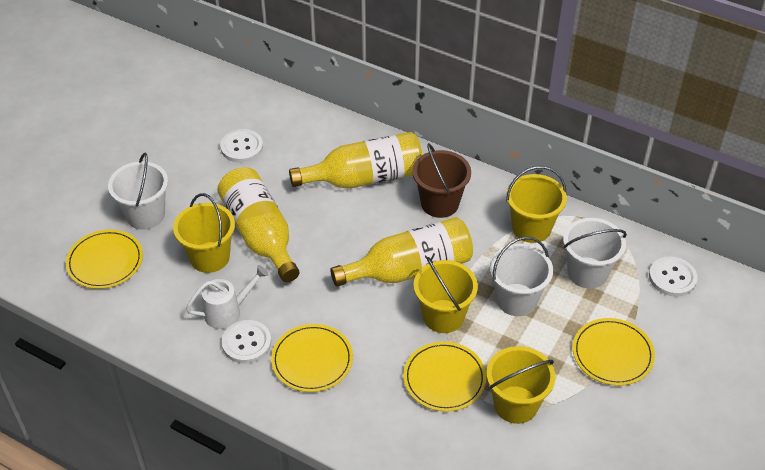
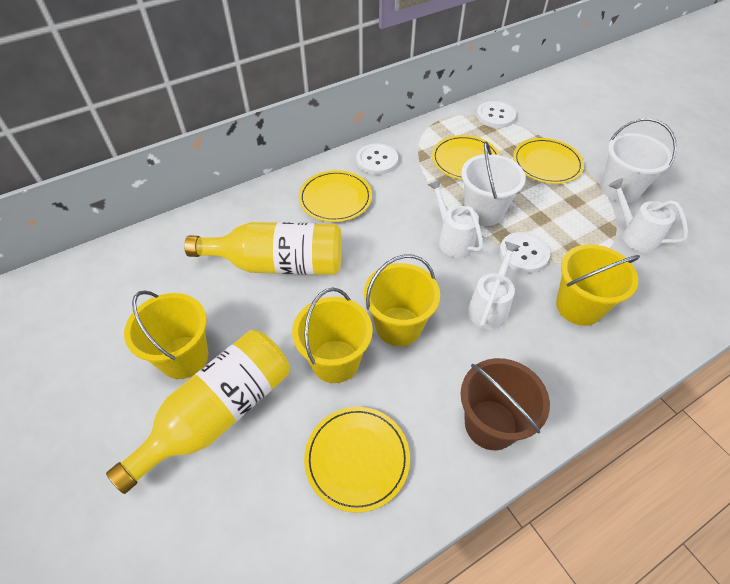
white bucket: [108,152,168,230] [490,237,553,316] [563,218,627,289] = 3 -> [461,142,526,226] [601,118,677,203] = 2
white watering can: [186,265,269,329] = 1 -> [428,179,483,257] [468,241,521,329] [608,178,688,252] = 3
yellow bottle: [217,167,299,282] [289,132,422,189] [330,217,473,287] = 3 -> [106,330,289,494] [184,222,342,275] = 2

